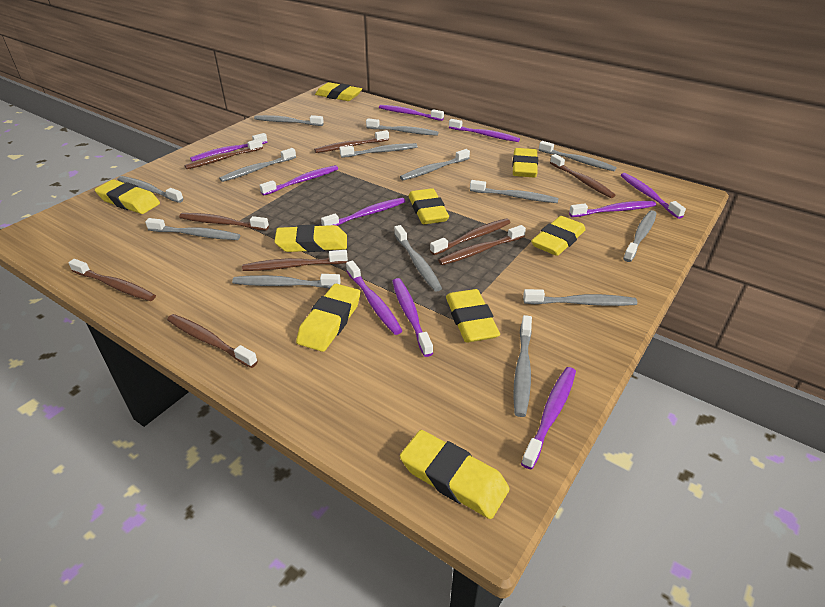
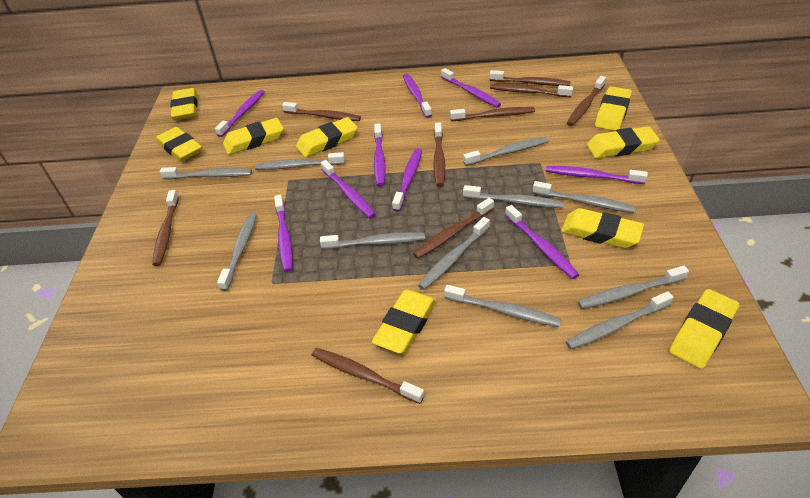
grey toothbrush: [117,176,183,203] [145,218,240,240] [219,148,296,182] [232,274,341,288] [254,115,324,126] [339,143,417,158] [366,118,439,136] [394,225,442,292] [400,149,470,181] [470,180,559,203] [513,315,532,417] [523,289,637,306] [539,141,617,171] [623,210,657,262] = 14 -> [160,167,252,179] [217,213,257,291] [255,152,345,170] [320,232,425,249] [418,217,490,290] [444,285,561,327] [463,137,548,166] [463,185,564,208] [533,181,636,213] [566,291,674,349] [578,266,689,309] = 11
purple toothbrush: [190,133,267,162] [259,165,338,196] [321,198,406,226] [346,260,403,335] [379,105,444,121] [392,278,433,357] [449,119,520,142] [521,367,576,469] [569,201,656,217] [621,173,686,219] = 10 -> [215,90,265,137] [274,195,293,272] [321,160,376,218] [374,123,385,186] [392,148,422,212] [403,73,432,118] [441,68,501,107] [505,205,579,279] [546,166,648,184] = 9

